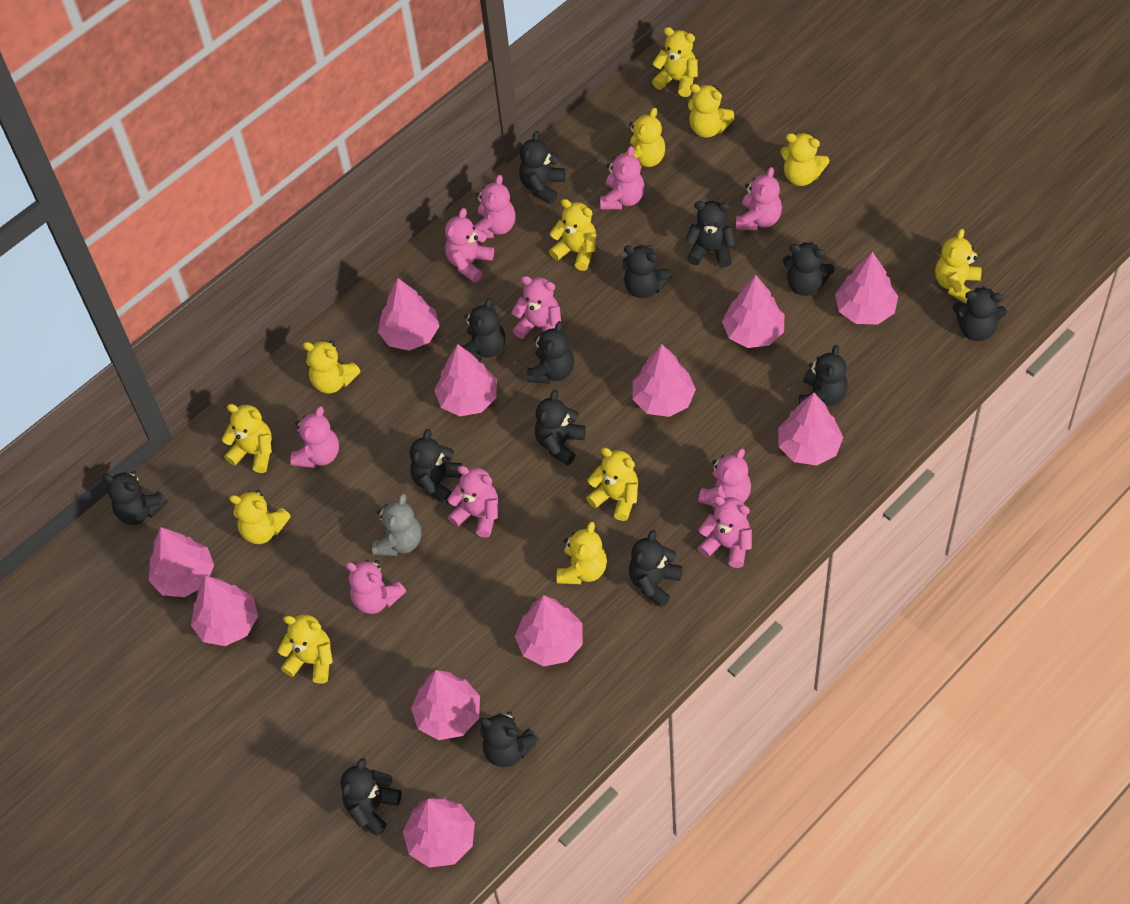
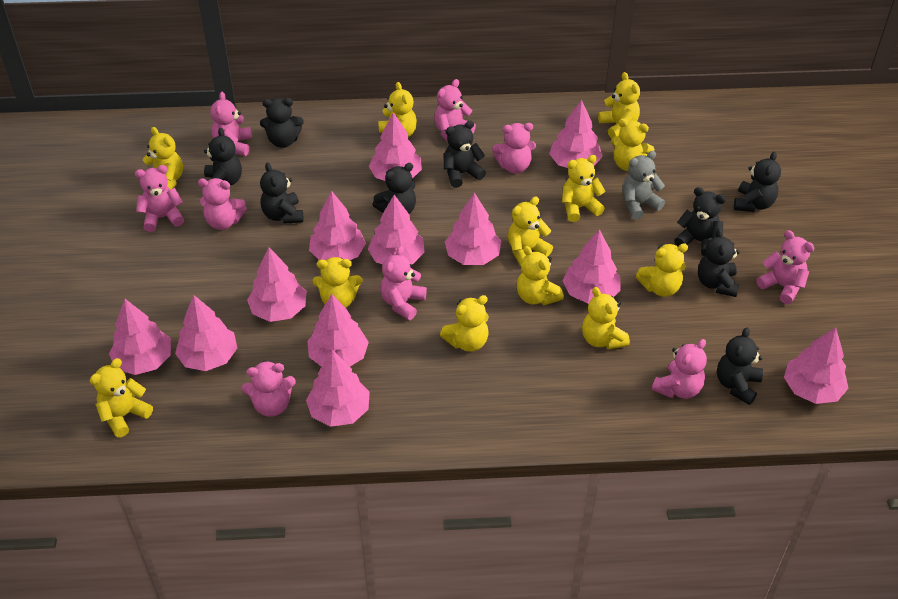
black teddy bear: [102,471,168,525] [341,758,402,836] [410,429,462,504] [461,298,505,361] [479,711,539,767] [519,131,565,204] [527,321,574,384] [535,390,586,466] [623,245,672,298] [629,530,682,607] [685,201,736,267] [783,242,834,296] [799,345,848,406] [953,286,1007,341] = 14 -> [204,128,242,185] [260,98,304,148] [260,162,304,224] [372,163,416,214] [443,121,486,188] [674,187,726,256] [698,228,740,297] [717,327,763,405] [734,152,781,212] = 9
pink teddy bear: [290,406,339,468] [345,560,406,614] [445,208,494,283] [447,466,498,537] [473,175,516,238] [511,276,561,339] [600,146,645,210] [698,448,751,507] [698,496,752,568] [736,167,782,231] = 10 -> [135,165,184,232] [198,178,247,230] [211,92,252,156] [242,361,296,417] [380,246,427,320] [434,79,476,142] [492,123,536,173] [652,339,707,399] [756,230,815,304] = 9
pink tree: [149,527,214,597] [191,576,258,646] [378,278,440,351] [403,797,475,868] [411,670,480,740] [434,344,497,416] [515,595,583,666] [633,344,696,417] [722,275,785,348] [778,393,843,465] [835,251,898,325] = 11 -> [109,299,171,375] [175,295,237,371] [247,247,306,322] [306,349,370,427] [307,294,369,367] [309,191,366,261] [368,195,425,264] [369,112,422,181] [445,192,502,265] [549,100,602,168] [562,229,621,304] [784,327,849,404] = 12

